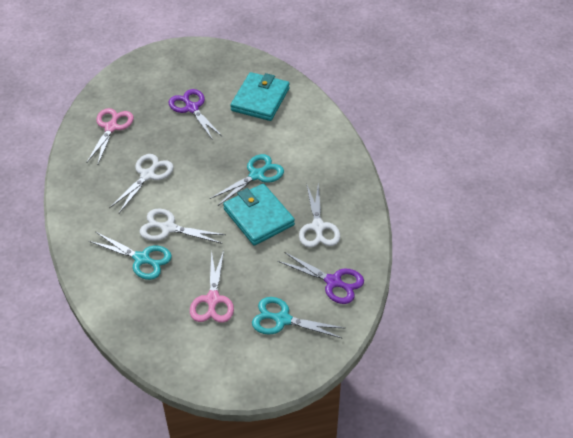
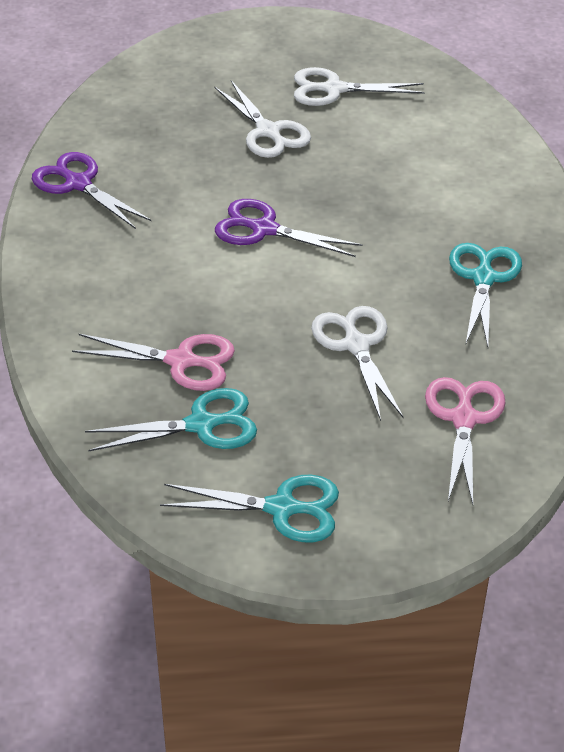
turquoise wallet: [223,184,295,246] [230,72,290,121] = 2 -> none = 0

